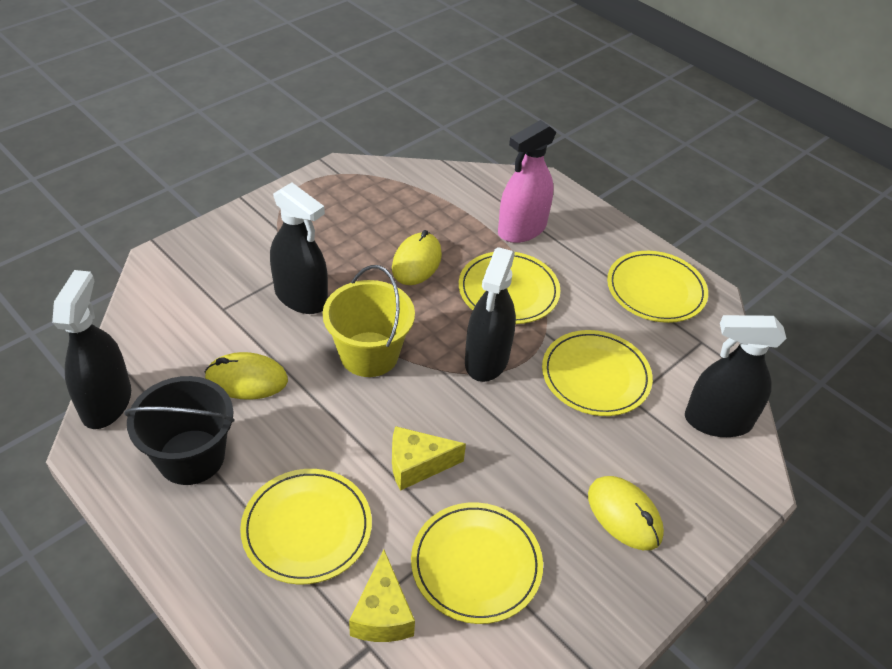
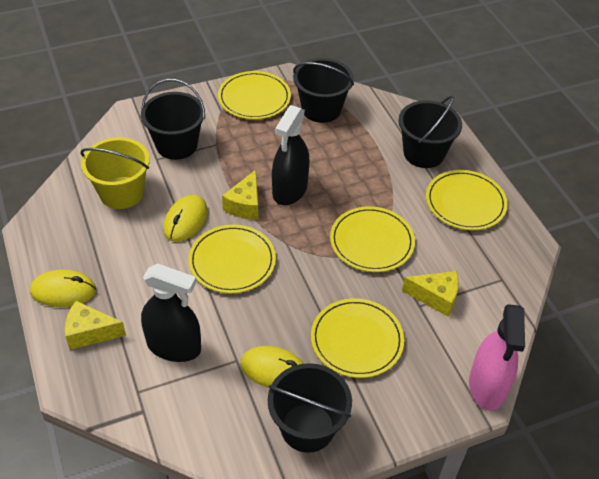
black bucket: [124,376,235,485] = 1 -> [141,79,205,160] [268,363,352,453] [293,58,354,123] [398,96,462,168] = 4
black spray bottle: [52,270,131,429] [270,183,328,314] [465,247,516,382] [685,315,786,437] = 4 -> [141,264,201,362] [272,105,309,205] = 2
yellow cheese: [349,550,415,642] [392,426,466,491] = 2 -> [65,301,126,350] [222,170,258,220] [402,271,459,317] = 3

